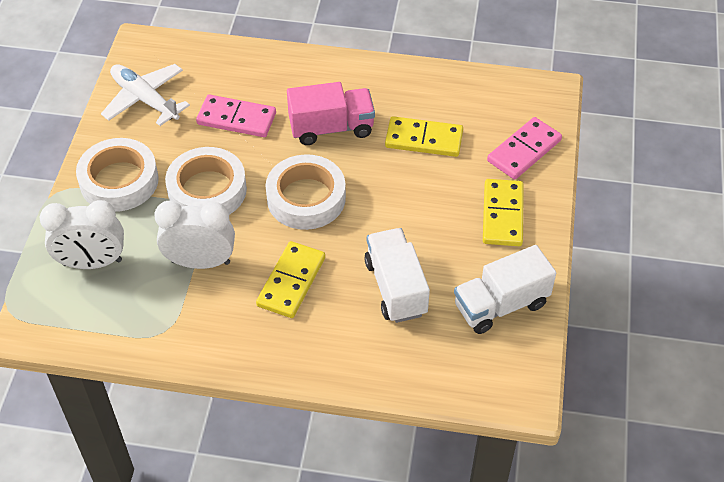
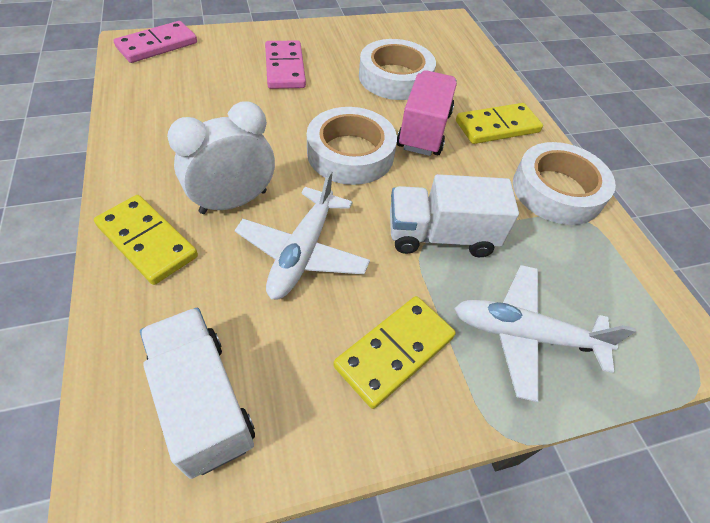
white clock: [40,200,124,269] [154,201,235,269] = 2 -> [167,101,275,214] = 1
white plane: [101,64,190,126] = 1 -> [235,170,370,300] [454,265,636,402] = 2

